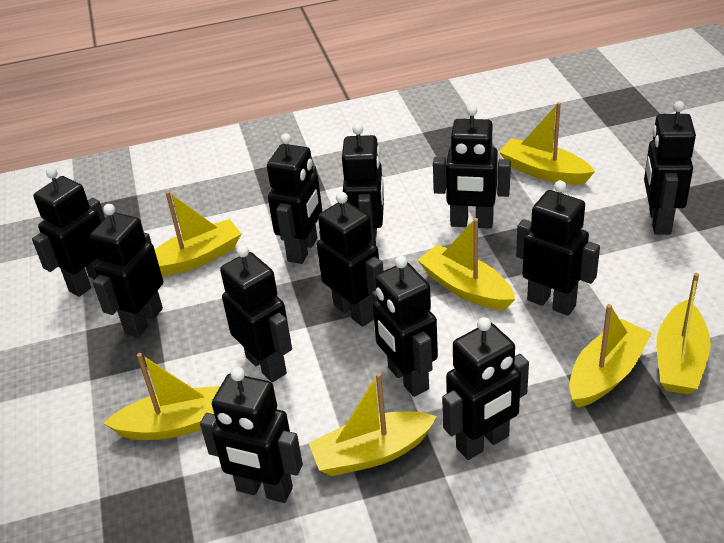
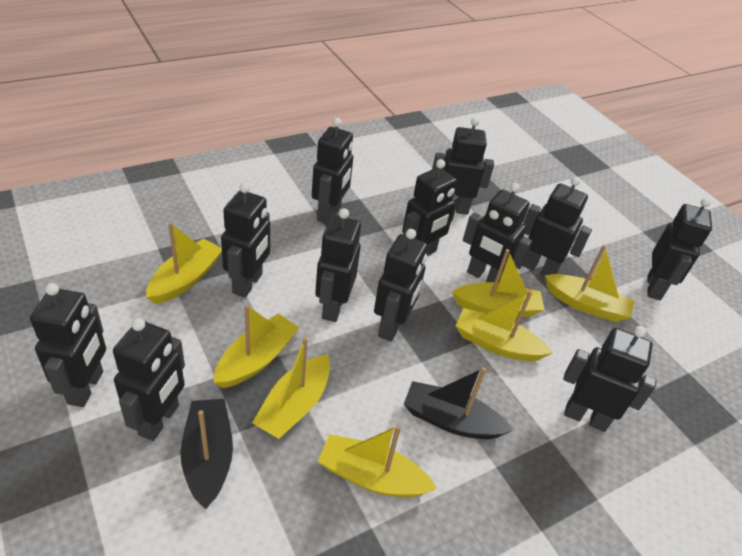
black boat: none = 0 -> [180,399,233,509] [404,367,513,439] = 2

